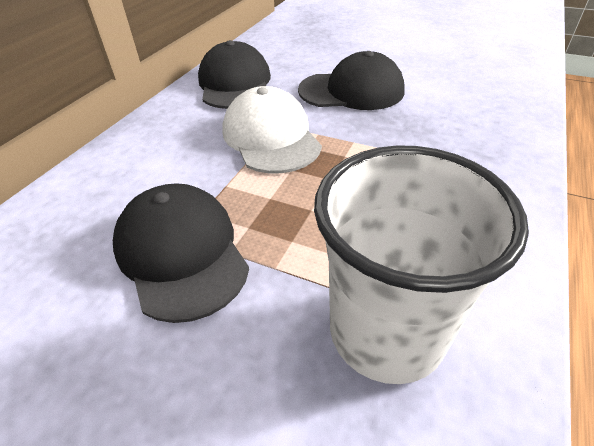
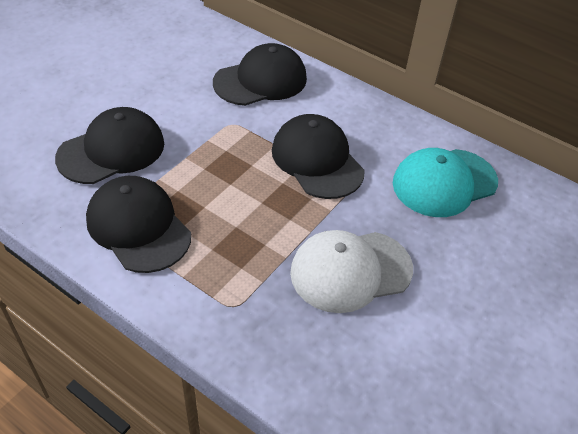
black cap: [113,183,249,323] [198,40,271,109] [298,51,405,110] = 3 -> [55,107,164,184] [86,176,191,273] [213,43,307,106] [272,114,365,199] = 4
turquoise cap: none = 0 -> [393,148,498,217] = 1
white cup: [314,145,529,384] = 1 -> none = 0

